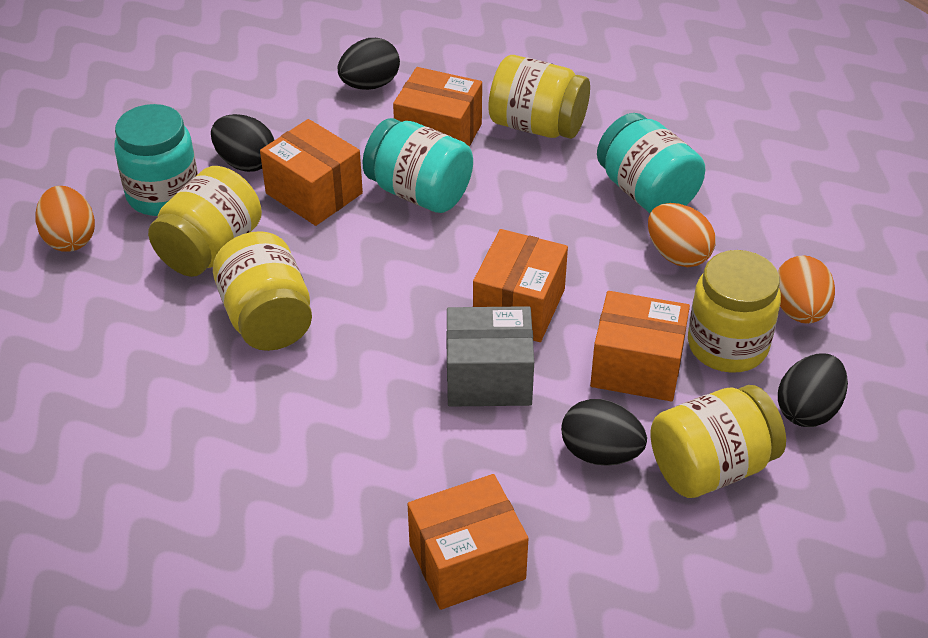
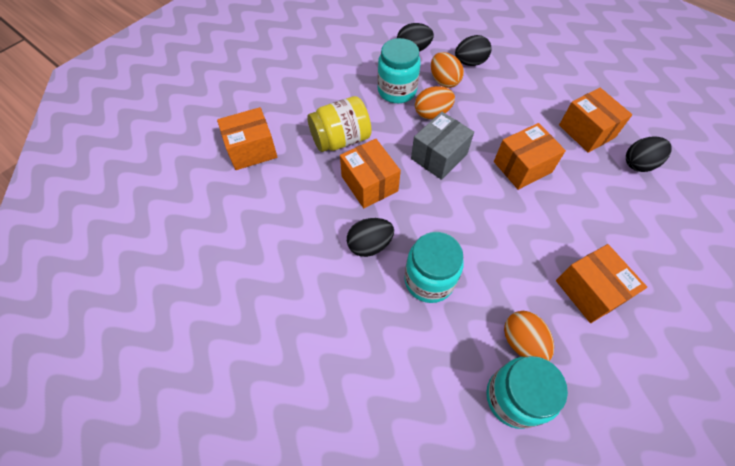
yellow jar: [148,166,262,277] [213,231,312,351] [488,55,590,139] [650,385,786,498] [688,250,781,373] = 5 -> [307,96,371,152] = 1

